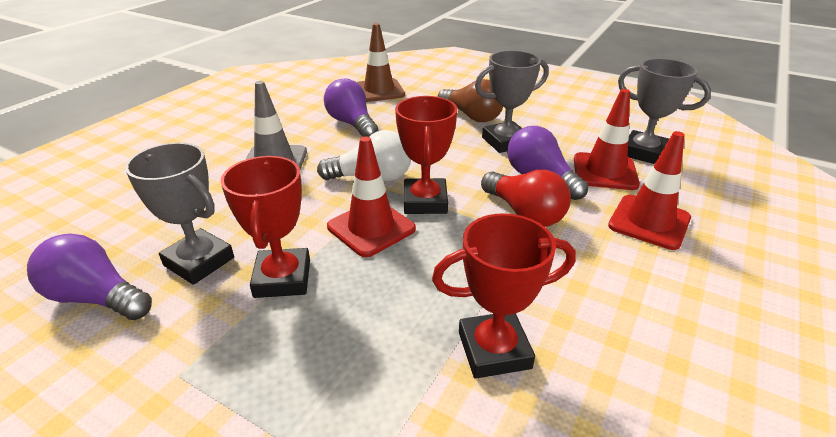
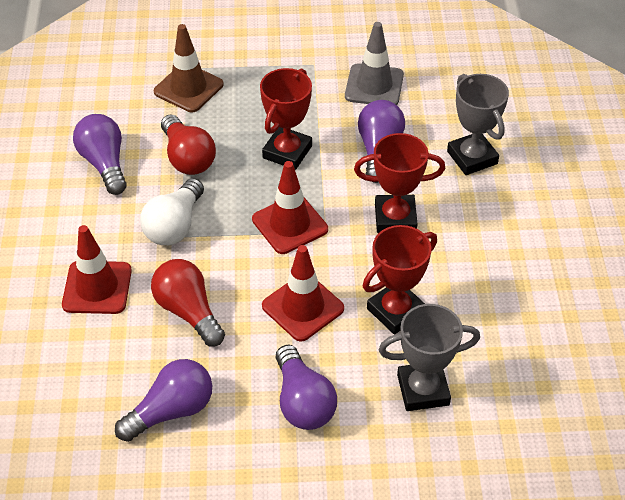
brown light bulb: [438,79,503,122] = 1 -> none = 0
grey trophy: [125,142,234,285] [475,50,549,153] [618,58,711,164] = 3 -> [379,304,480,411] [447,74,509,175] = 2
purple light bulb: [27,233,152,320] [324,78,379,137] [507,126,588,200] = 3 -> [73,114,127,195] [115,359,212,442] [276,345,337,430] [358,100,405,183] = 4
red light bulb: [481,170,571,227] = 1 -> [151,259,225,346] [161,114,216,175] = 2

